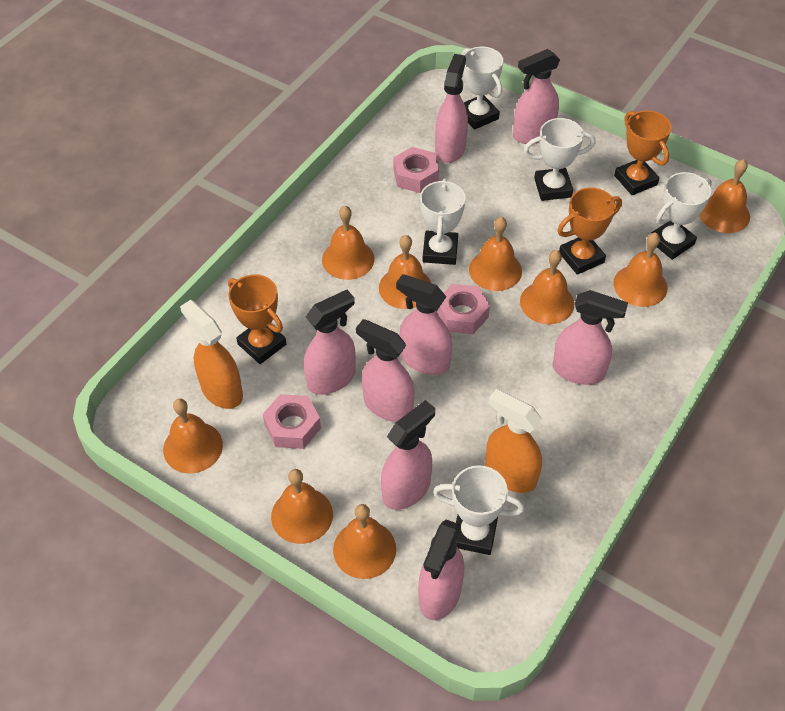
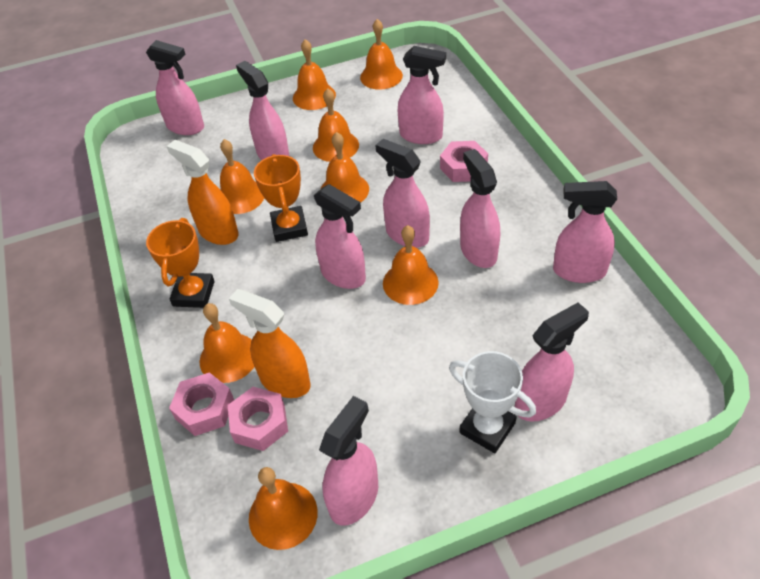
orange bell: [163,399,223,473] [271,469,333,544] [322,206,374,280] [333,504,396,579] [379,235,431,309] [469,217,522,291] [520,250,574,324] [613,232,668,307] [699,159,750,233] = 9 -> [200,303,254,383] [220,139,264,214] [249,467,318,550] [293,39,336,110] [313,88,359,162] [321,132,369,203] [360,19,403,90] [383,225,439,305] = 8
orange trophy: [228,274,286,364] [557,187,622,275] [614,110,672,195] = 3 -> [146,218,215,308] [254,154,308,242] = 2
pink spray bottle: [304,290,356,395] [356,319,414,422] [381,400,435,510] [396,274,452,375] [418,519,464,620] [435,54,468,163] [513,49,560,144] [553,290,628,385] = 8 -> [146,40,204,135] [236,61,289,160] [314,184,366,289] [319,396,378,526] [375,139,430,248] [398,46,446,144] [460,149,500,268] [515,302,589,422] [553,181,617,283] = 9
white trophy: [420,179,466,265] [433,465,525,555] [462,47,503,130] [524,118,595,201] [650,172,712,260] = 5 -> [449,351,536,453] = 1

